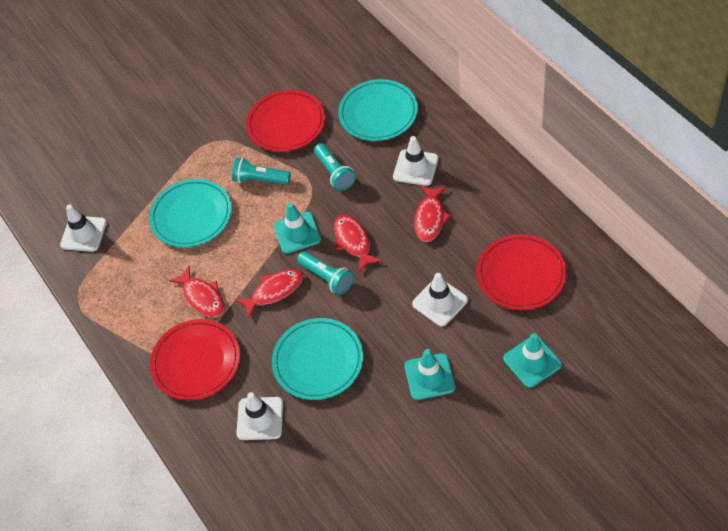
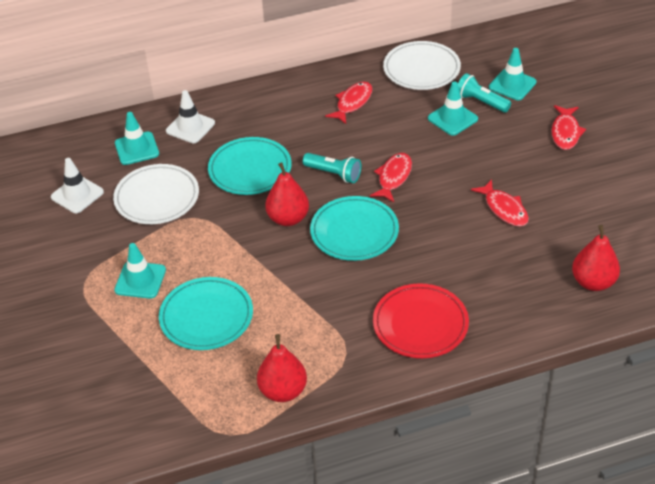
red pear: none = 0 -> [257,334,307,402] [265,162,309,226] [572,225,620,291] = 3
red plate: [150,319,240,400] [246,90,325,152] [476,234,567,310] = 3 -> [373,283,469,358] = 1
turquoise flashlight: [232,157,291,185] [297,251,354,295] [314,143,356,191] = 3 -> [303,153,362,183] [458,73,511,113] = 2
turquoise traffic cone: [274,203,321,254] [405,349,455,400] [503,333,562,388] = 3 -> [114,243,166,299] [115,112,159,165] [428,81,478,136] [489,48,537,100] = 4
white plate: none = 0 -> [113,164,199,224] [383,41,461,90] = 2
white traffic cone: [60,204,107,252] [236,392,283,440] [393,136,438,186] [412,273,468,327] = 4 -> [51,158,104,213] [166,90,215,143] = 2

